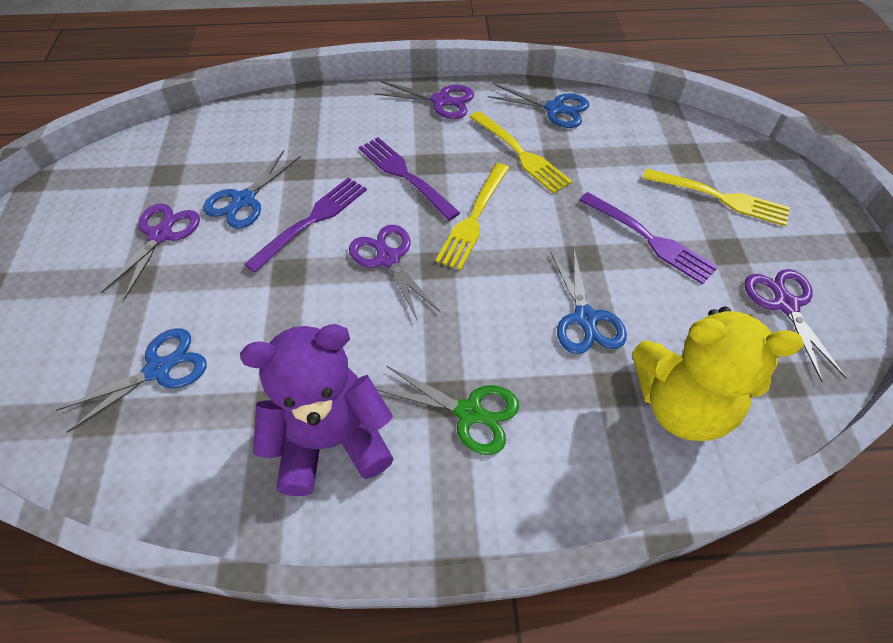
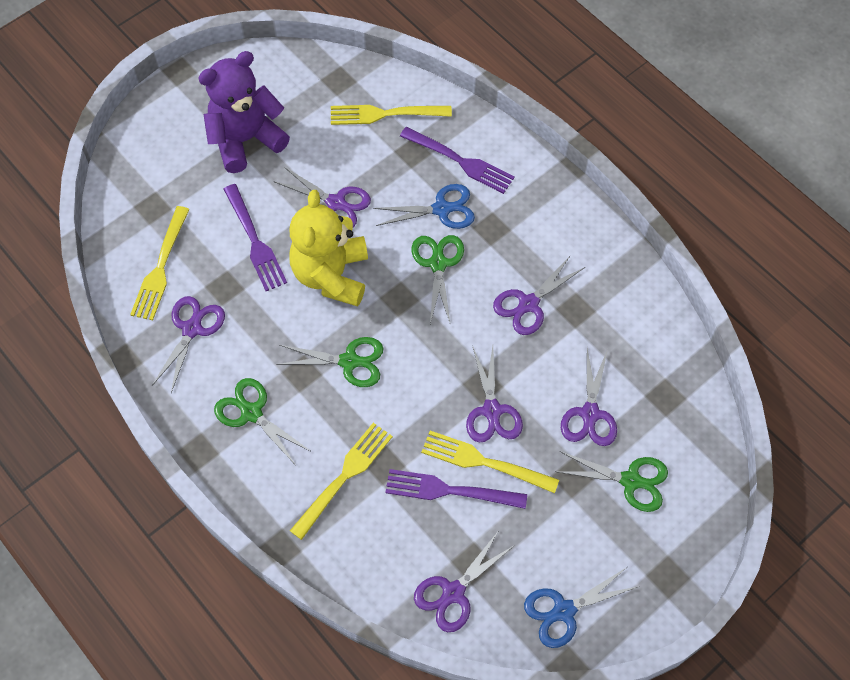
blue scissors: [57,328,207,433] [203,151,301,229] [488,84,589,128] [550,249,627,354] = 4 -> [373,184,475,229] [524,567,639,648] = 2
green scissors: [377,366,519,455] = 1 -> [214,378,312,464] [276,337,383,387] [411,235,464,325] [555,451,668,512] = 4
purple scissors: [101,203,200,300] [349,225,440,321] [374,81,474,119] [744,269,847,382] = 4 -> [152,296,225,393] [275,167,371,227] [414,532,515,632] [466,345,523,443] [493,255,585,335] [561,348,617,446] = 6
yellow fork: [435,163,509,270] [470,111,572,194] [643,168,790,226] = 3 -> [130,206,190,321] [290,423,393,540] [331,105,452,125] [421,431,559,493] = 4

